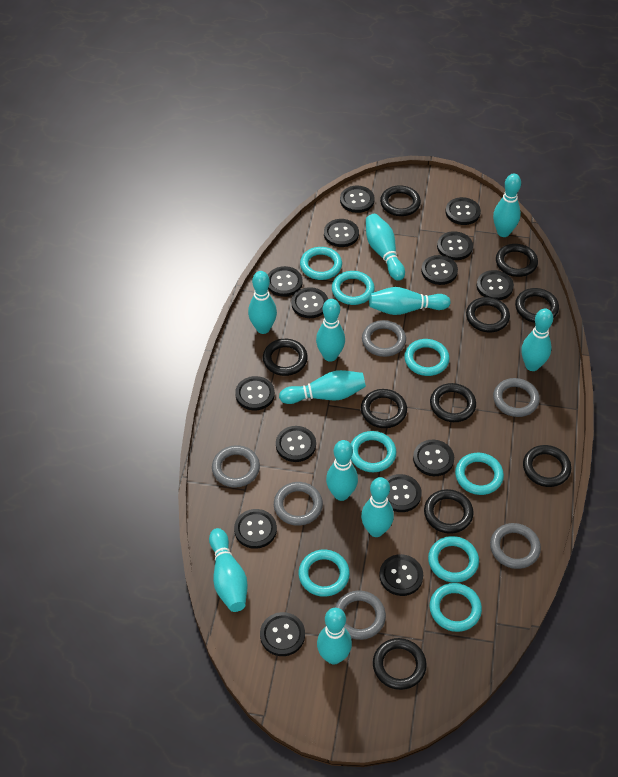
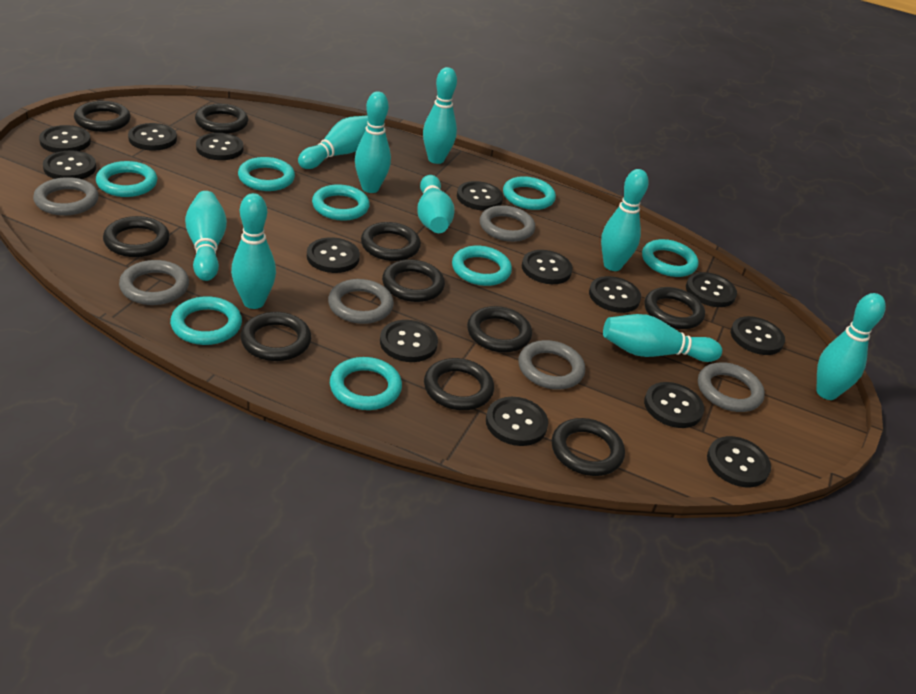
black button: [234,509,277,549] [235,376,275,410] [260,612,305,656] [268,266,303,297] [276,426,316,462] [292,287,328,318] [324,219,359,247] [340,186,375,213] [379,554,423,596] [386,474,422,512] [413,440,454,476] [421,255,458,285] [437,231,473,260] [446,197,481,225] [477,270,514,300] = 15 -> [39,125,91,153] [43,150,96,179] [128,123,177,151] [196,133,244,160] [307,237,360,273] [380,320,438,362] [457,181,503,211] [486,397,548,446] [522,250,573,284] [589,276,641,313] [644,382,704,428] [686,272,737,307] [707,436,771,487] [731,316,785,355] = 14
turquoise bowling pin: [209,528,248,612] [248,271,277,334] [279,370,366,404] [316,299,345,362] [317,608,352,664] [326,440,358,501] [361,477,394,537] [366,214,405,281] [369,287,451,315] [493,174,521,237] [521,308,553,371] = 11 -> [185,191,227,281] [231,193,276,309] [298,115,368,169] [355,91,391,193] [417,175,455,233] [423,67,457,164] [601,169,649,271] [603,314,722,362] [816,293,886,400] = 9

